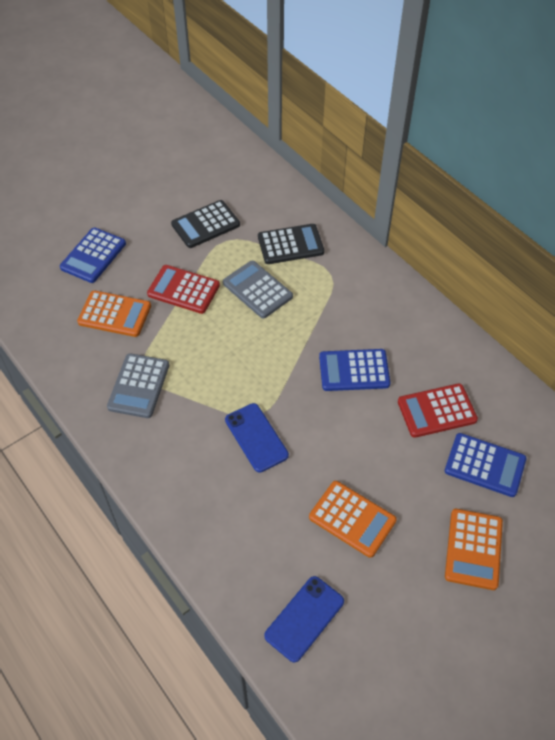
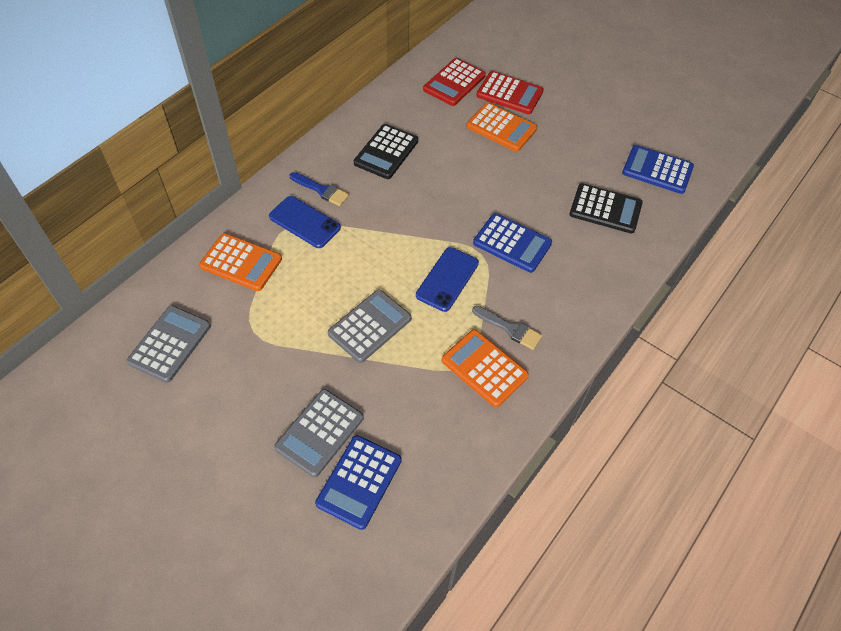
blue brush: none = 0 -> [290,172,349,206] = 1
grey brush: none = 0 -> [472,306,542,350] = 1
grey calculator: [107,353,169,418] [223,261,293,319] = 2 -> [127,306,211,383] [274,389,364,477] [328,290,412,363] = 3

